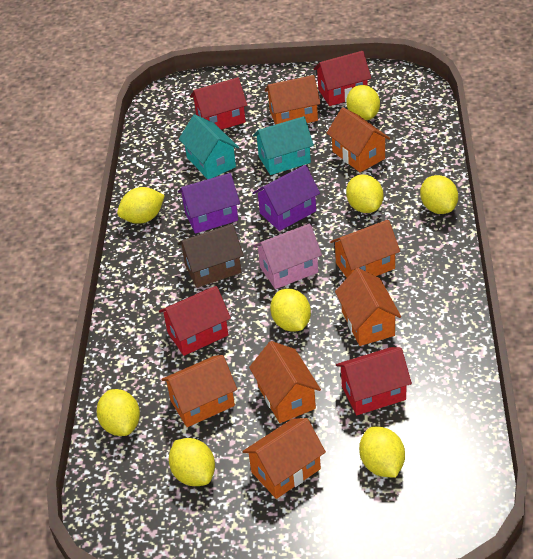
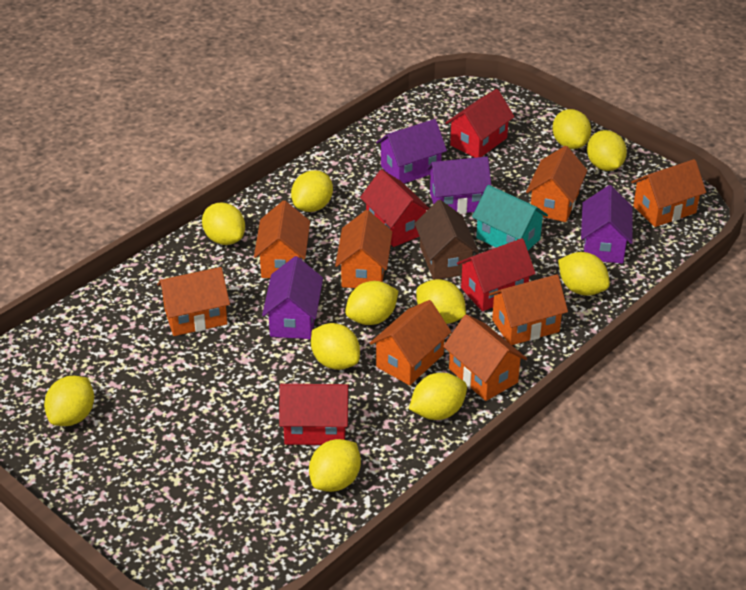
orange house: [162,355,237,427] [243,418,326,499] [249,341,321,423] [265,75,321,125] [327,107,390,172] [330,220,400,278] [335,268,401,346] = 7 -> [157,267,230,336] [254,200,310,278] [335,210,392,288] [370,300,451,385] [443,314,527,401] [489,274,568,345] [526,146,588,222] [631,159,706,227] = 8
pink house: [253,224,322,289] = 1 -> none = 0
purple house: [178,173,240,234] [253,165,320,231] = 2 -> [262,256,323,339] [376,119,447,183] [427,157,492,214] [581,185,633,264] = 4
turquoise house: [179,114,239,179] [253,116,314,175] = 2 -> [472,185,548,250] = 1
yellow lemon: [97,389,140,436] [117,187,165,224] [169,438,215,486] [270,289,311,332] [346,85,380,120] [346,175,383,213] [359,427,405,478] [420,175,458,214] = 8 -> [44,376,94,426] [202,203,245,245] [291,170,333,212] [309,439,361,492] [311,323,360,370] [345,281,398,325] [409,373,467,420] [416,279,466,324] [552,109,591,149] [558,252,610,296] [587,130,627,171] = 11

